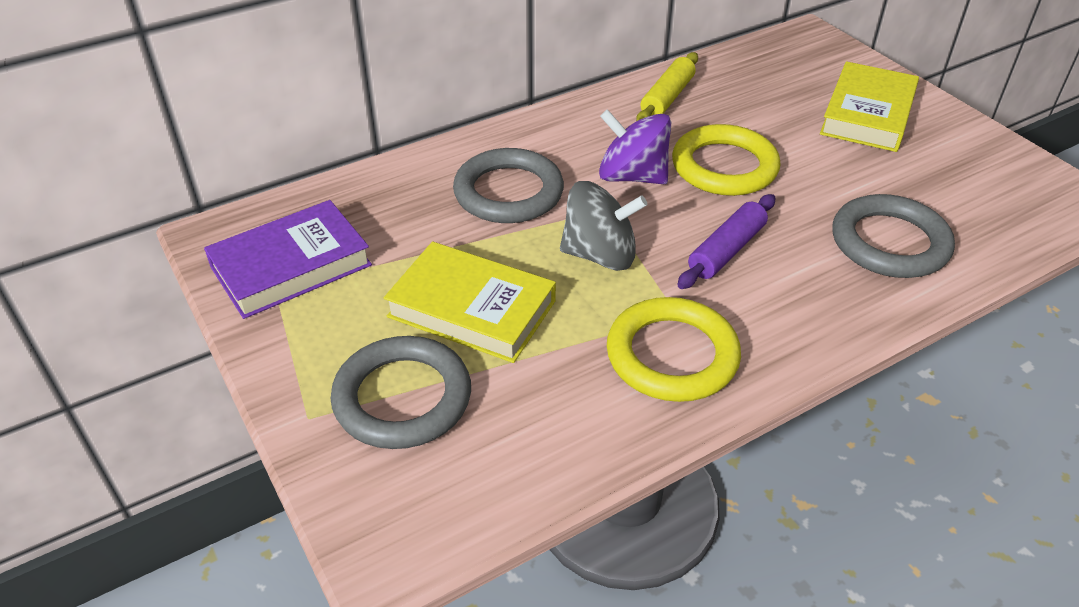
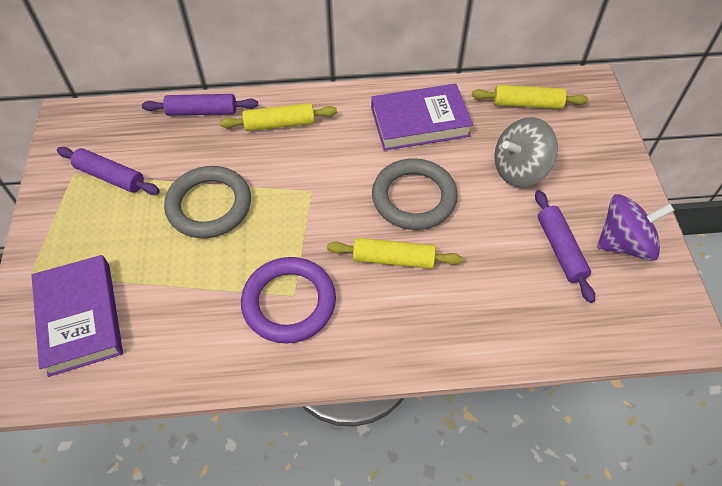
grey ring: [331,336,471,449] [453,148,564,223] [832,194,955,278] = 3 -> [164,166,251,238] [372,158,458,230] = 2
purple book: [204,200,372,319] = 1 -> [32,255,123,377] [371,84,473,151] = 2
purple ring: none = 0 -> [241,257,336,343] = 1
purple rolling pin: [677,194,775,289] = 1 -> [57,147,160,195] [142,94,258,116] [535,190,595,303] = 3
yellow book: [384,242,556,363] [820,61,919,152] = 2 -> none = 0
yellow ring: [607,297,741,402] [672,124,781,196] = 2 -> none = 0
yellow rolling pin: [636,52,698,121] = 1 -> [220,103,337,131] [327,238,462,269] [472,85,588,109] = 3

